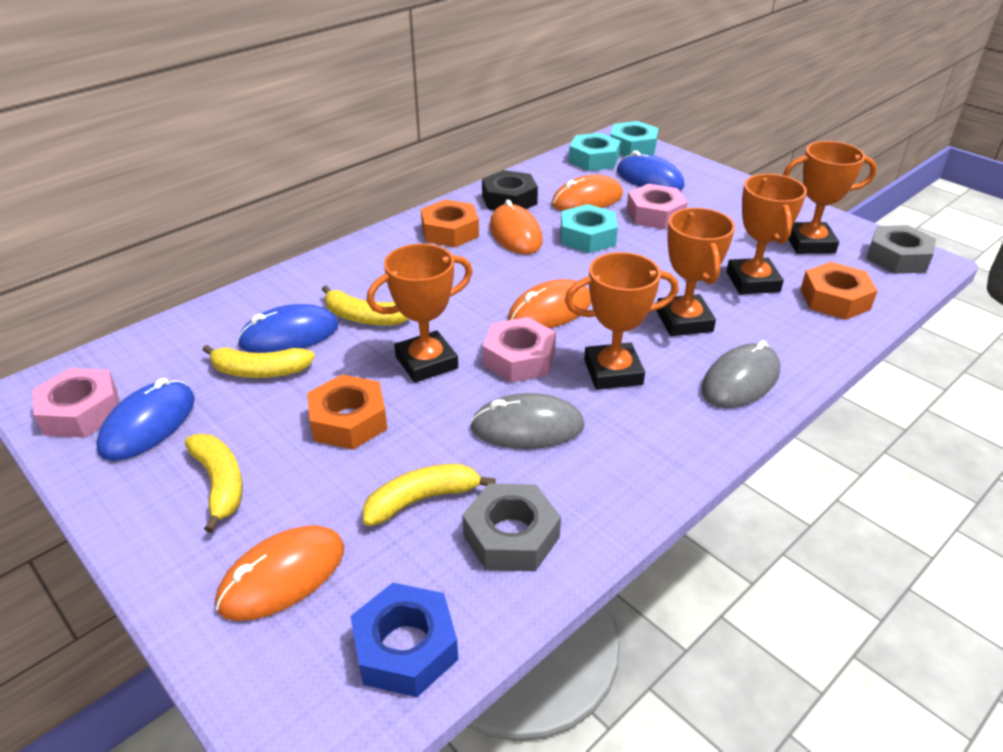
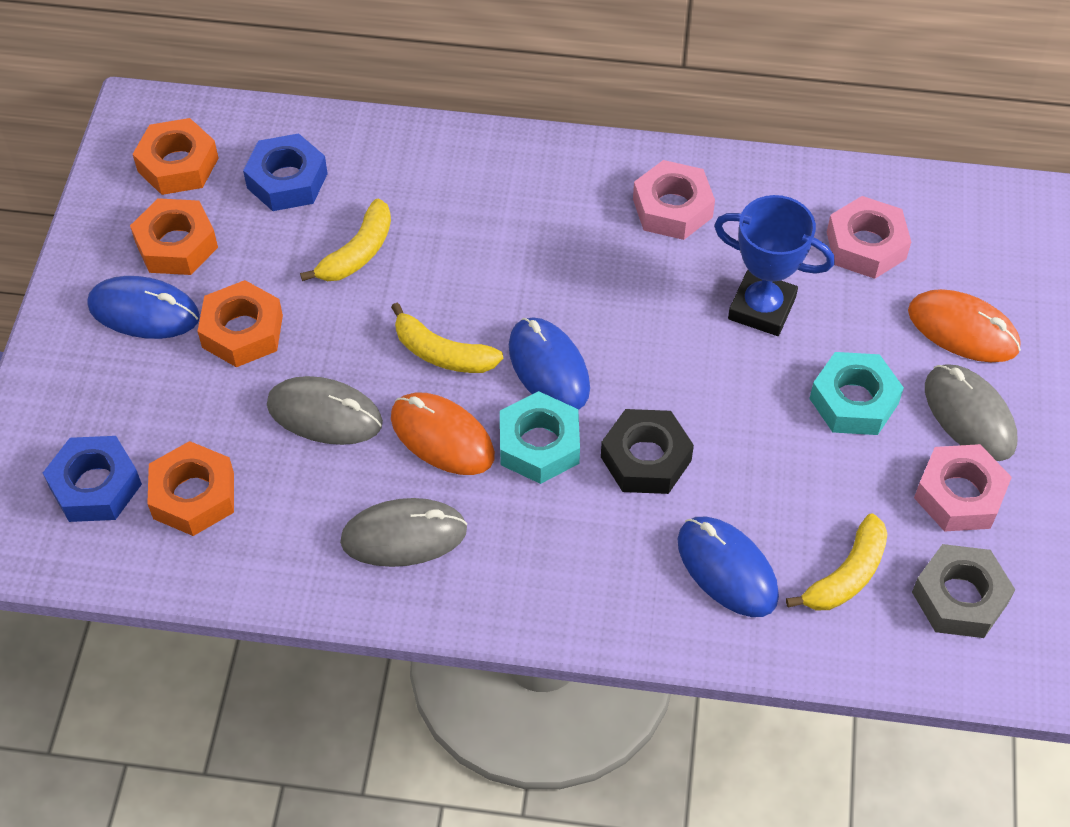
blue nut: [350,583,458,697] = 1 -> [43,436,142,522] [243,133,328,211] = 2
blue trophy: none = 0 -> [714,195,835,336] = 1
grey mouse: [470,393,585,449] [702,340,780,408] = 2 -> [267,376,383,445] [340,498,467,567] [925,364,1018,461] = 3
grey nut: [462,483,561,571] [867,225,936,274] = 2 -> [912,544,1015,638] = 1
orange mouse: [215,525,344,621] [490,199,543,254] [508,279,591,328] [551,175,623,211] = 4 -> [391,392,495,475] [908,289,1021,362] = 2
orange nut: [307,374,388,450] [421,200,479,247] [800,262,878,320] = 3 -> [130,198,218,275] [133,118,219,195] [147,441,234,536] [198,280,283,367] = 4
orange trophy: [367,244,473,383] [565,252,679,390] [656,208,735,336] [726,174,807,295] [783,141,877,254] = 5 -> none = 0
turquoise nut: [561,204,618,253] [569,133,621,171] [610,121,659,157] = 3 -> [500,391,580,484] [809,352,904,435] = 2
yellow banana: [185,434,243,533] [203,345,315,378] [322,285,408,326] [363,464,496,526] = 4 -> [300,198,391,281] [391,303,503,373] [786,513,887,610] = 3

